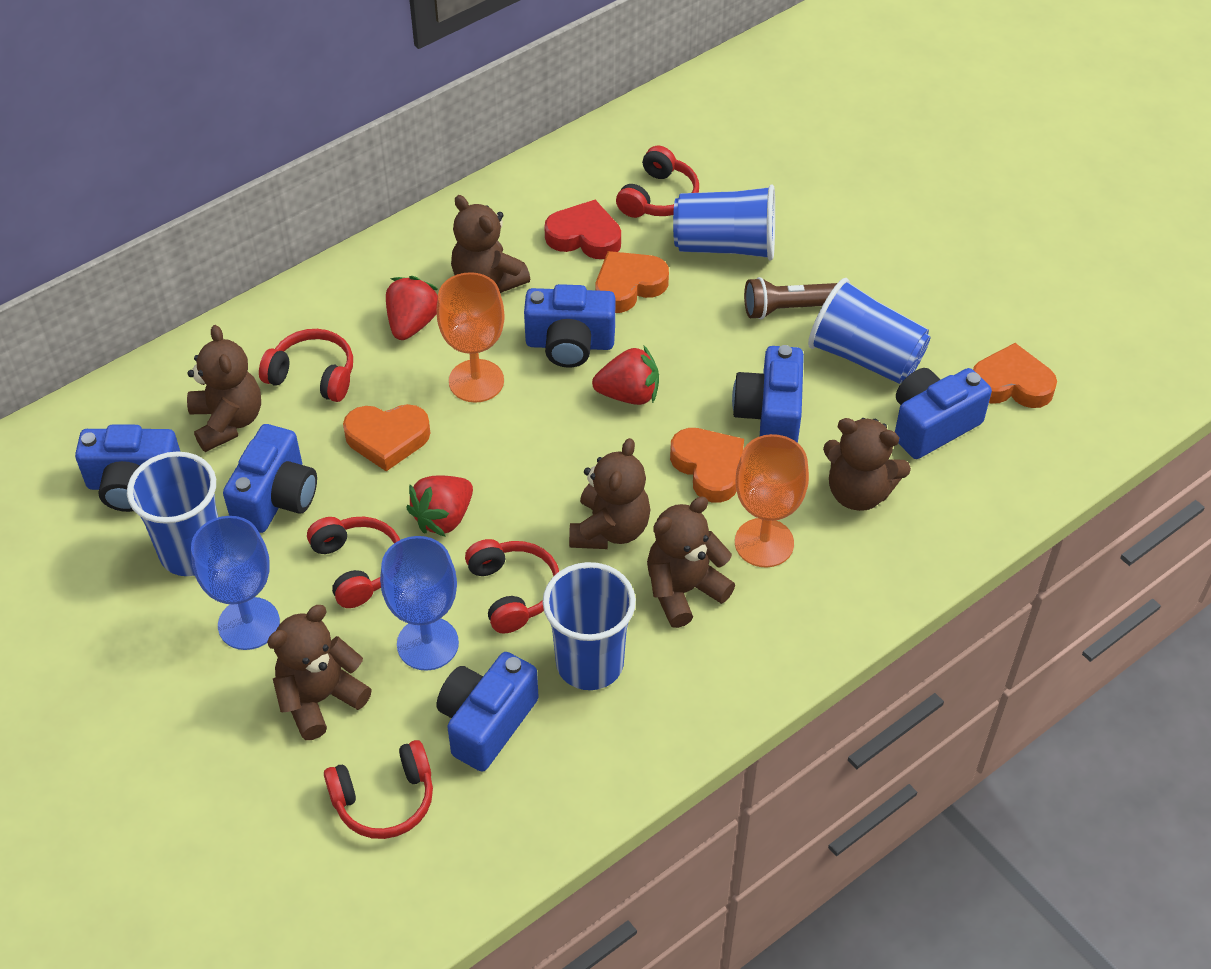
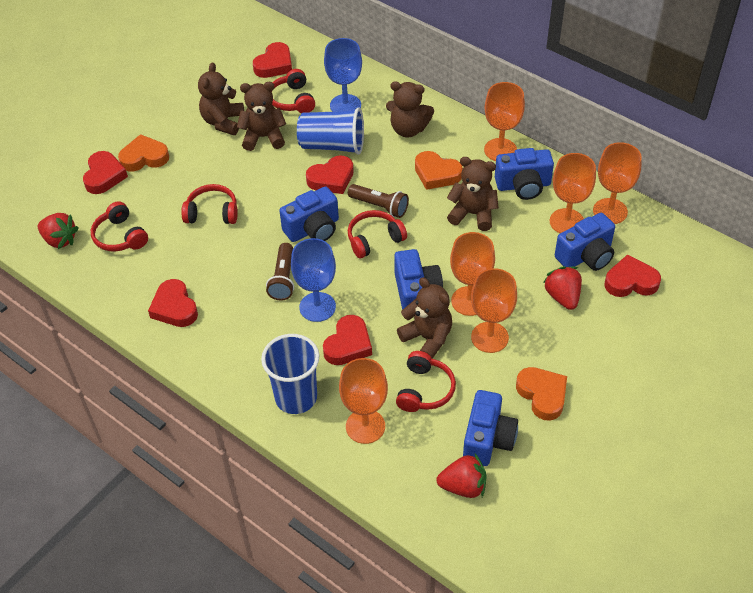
blue camera: [75,425,180,512] [223,424,317,533] [437,652,539,772] [524,284,615,368] [732,345,804,443] [895,368,992,459] = 6 -> [279,187,339,242] [394,249,443,310] [463,390,518,466] [495,148,554,200] [555,213,615,271] = 5
blue cup: [127,451,218,576] [543,562,636,690] [673,184,775,261] [808,278,931,384] = 4 -> [261,334,319,414] [297,107,364,155] = 2
brown flashlight: [744,277,837,320] = 1 -> [266,243,294,301] [348,184,409,218] = 2
brown teddy bear: [187,325,261,452] [267,605,372,740] [451,195,530,293] [569,438,650,549] [647,497,735,628] [823,418,911,511] = 6 -> [198,62,244,135] [237,82,286,151] [386,81,434,137] [397,277,452,359] [447,157,499,231] = 5
orange goblet: [437,272,505,403] [735,434,809,568] = 2 -> [339,358,388,444] [450,232,495,316] [471,268,517,353] [484,82,525,161] [550,153,596,233] [593,142,642,224] = 6
orange heart: [343,404,430,471] [595,251,669,313] [670,428,744,503] [973,343,1057,408] = 4 -> [118,134,169,172] [415,151,463,190] [516,367,567,421] = 3
red heart: [544,200,621,259] = 1 -> [83,151,128,194] [148,279,198,327] [253,42,292,78] [306,155,354,194] [323,315,372,365] [605,254,661,297] = 6

